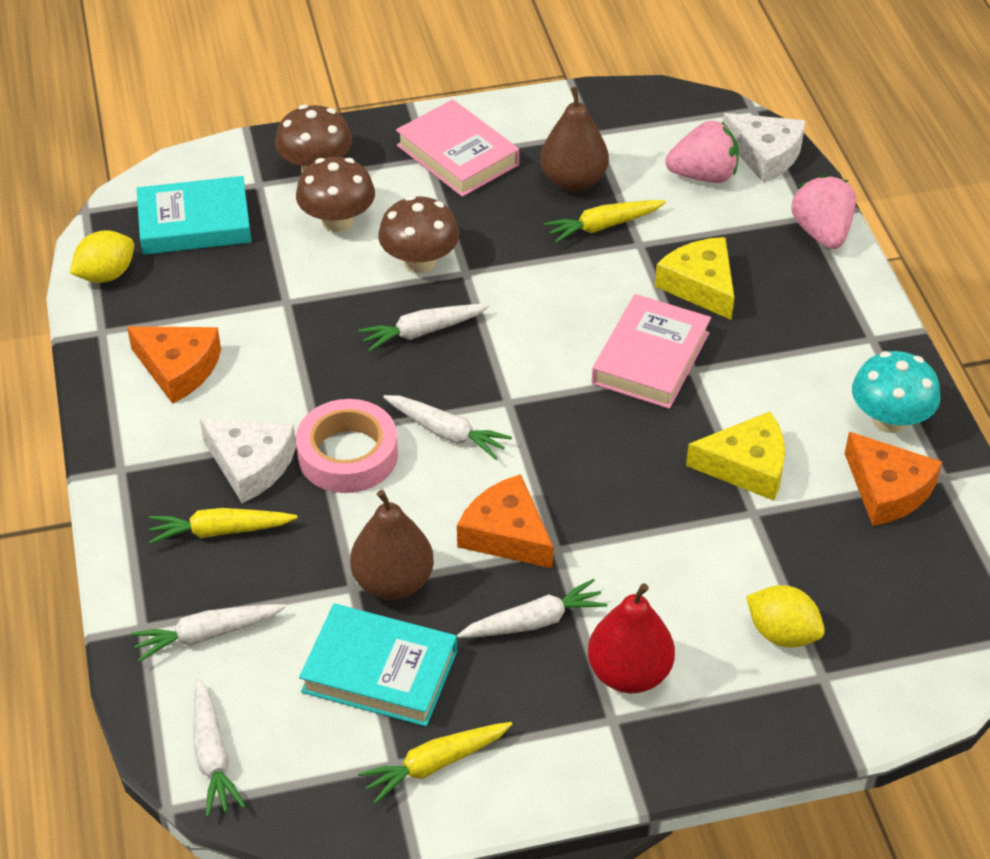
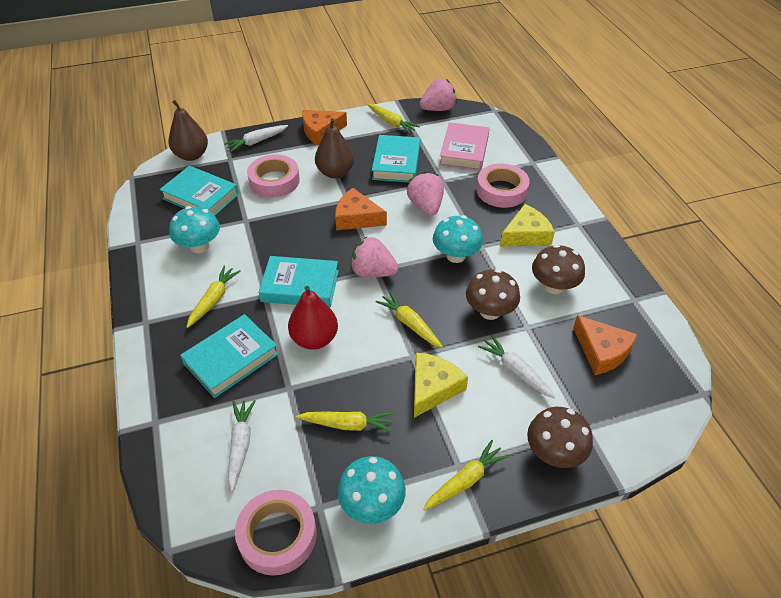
pink book: [396,99,519,197] [592,294,711,409] = 2 -> [439,122,489,171] = 1
pink strawberry: [665,121,739,183] [791,175,856,249] = 2 -> [350,236,399,277] [407,172,444,215] [420,78,457,111] = 3
pink tape: [296,399,398,493] = 1 -> [235,490,317,576] [247,154,300,198] [476,164,530,208] = 3
turquoise book: [137,176,252,255] [299,604,457,727] = 2 -> [159,166,239,215] [180,314,279,398] [258,256,339,308] [372,135,420,183] = 4
turquoise mushroom: [852,351,940,433] = 1 -> [169,206,220,253] [337,456,406,524] [433,215,483,263] = 3
white carrot: [131,604,286,662] [194,677,245,817] [358,304,489,352] [383,395,512,460] [457,579,607,638] = 5 -> [224,125,288,152] [228,400,256,492] [478,335,556,399] = 3
white cheese: [200,418,296,503] [723,113,805,183] = 2 -> none = 0
yellow carrot: [149,508,298,544] [358,722,513,804] [544,200,666,243] = 3 -> [187,266,241,328] [296,411,395,433] [368,104,420,134] [375,292,443,348] [423,440,509,511] = 5
yellow lemon: [70,230,134,283] [746,585,825,648] = 2 -> none = 0

